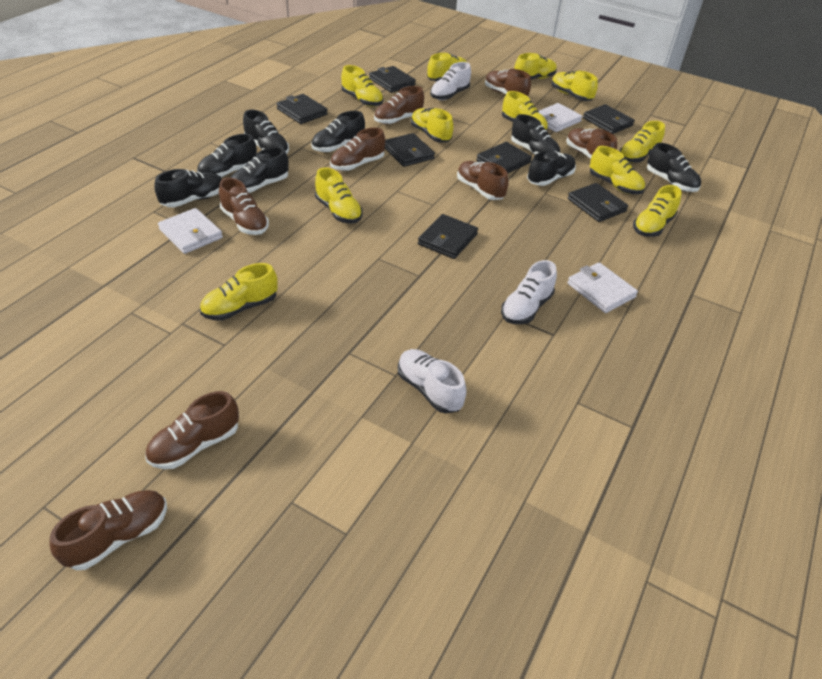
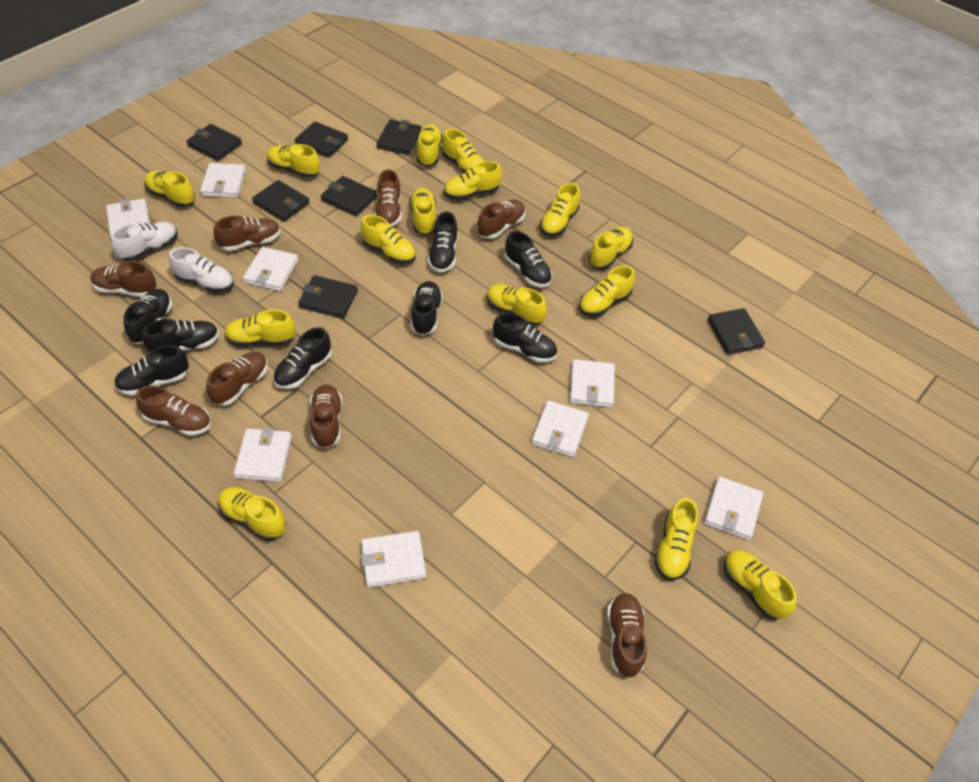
white shoe: [398,349,467,414] [430,62,471,100] [501,260,557,324] = 3 -> [111,222,178,261] [169,247,234,293] = 2
white wallet: [158,208,223,254] [539,103,582,132] [567,262,638,313] = 3 -> [106,198,150,236] [200,163,246,198] [234,427,292,482] [243,247,298,291] [361,531,426,587] [531,400,589,457] [570,359,615,408] [704,476,763,540] = 8
yellow shoe: [200,263,278,321] [315,167,363,224] [341,65,383,107] [411,108,453,142] [427,53,467,81] [502,91,548,130] [514,53,557,80] [551,71,598,101] [590,146,645,194] [620,121,665,163] [633,185,682,237] = 11 -> [144,171,195,207] [218,487,286,541] [225,310,295,346] [267,144,320,178] [361,215,416,264] [409,188,436,235] [417,125,443,166] [442,129,484,173] [444,161,502,200] [487,284,547,326] [540,183,580,236] [579,265,635,316] [589,227,633,269] [654,498,698,580] [724,550,797,620] = 15

